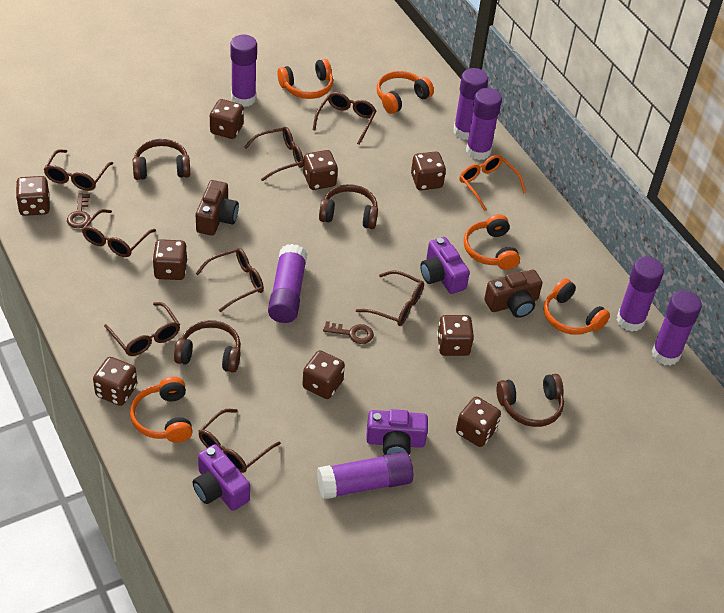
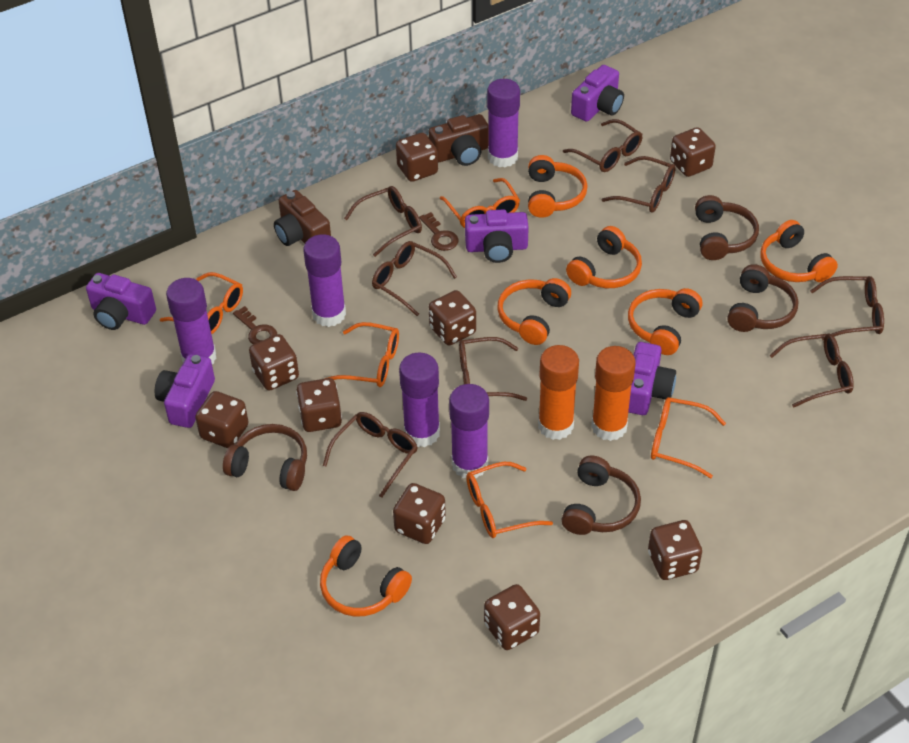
orange glasses: [459,155,526,211] = 1 -> [160,272,243,334] [324,322,399,387] [440,178,520,228] [466,462,553,538] [651,397,726,478] = 5
orange glue stick: none = 0 -> [538,345,579,440] [591,346,636,441] = 2
orange headphones: [130,377,193,443] [277,59,333,99] [377,71,434,114] [464,214,520,270] [544,278,610,335] = 5 -> [320,535,412,617] [497,278,571,345] [528,155,588,218] [566,226,642,288] [628,288,702,355] [760,220,838,282] = 6
purple camera: [192,444,250,511] [366,409,428,455] [420,237,470,294] = 3 -> [86,273,156,330] [155,354,215,428] [465,209,529,263] [571,65,624,122] [628,342,676,415] = 5
purple glue stick: [230,35,257,107] [268,244,307,323] [317,451,413,499] [454,68,488,140] [466,88,502,160] [617,257,664,332] [651,290,702,366] = 7 -> [166,278,217,364] [303,234,346,327] [399,352,440,447] [449,384,489,478] [487,79,520,168] = 5

